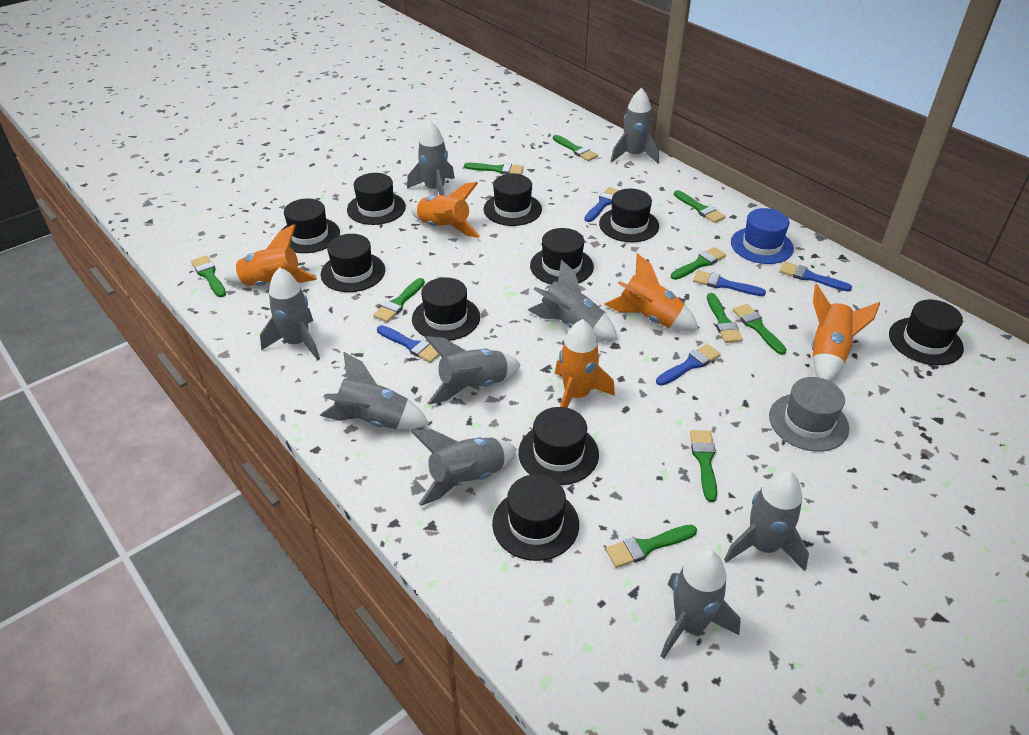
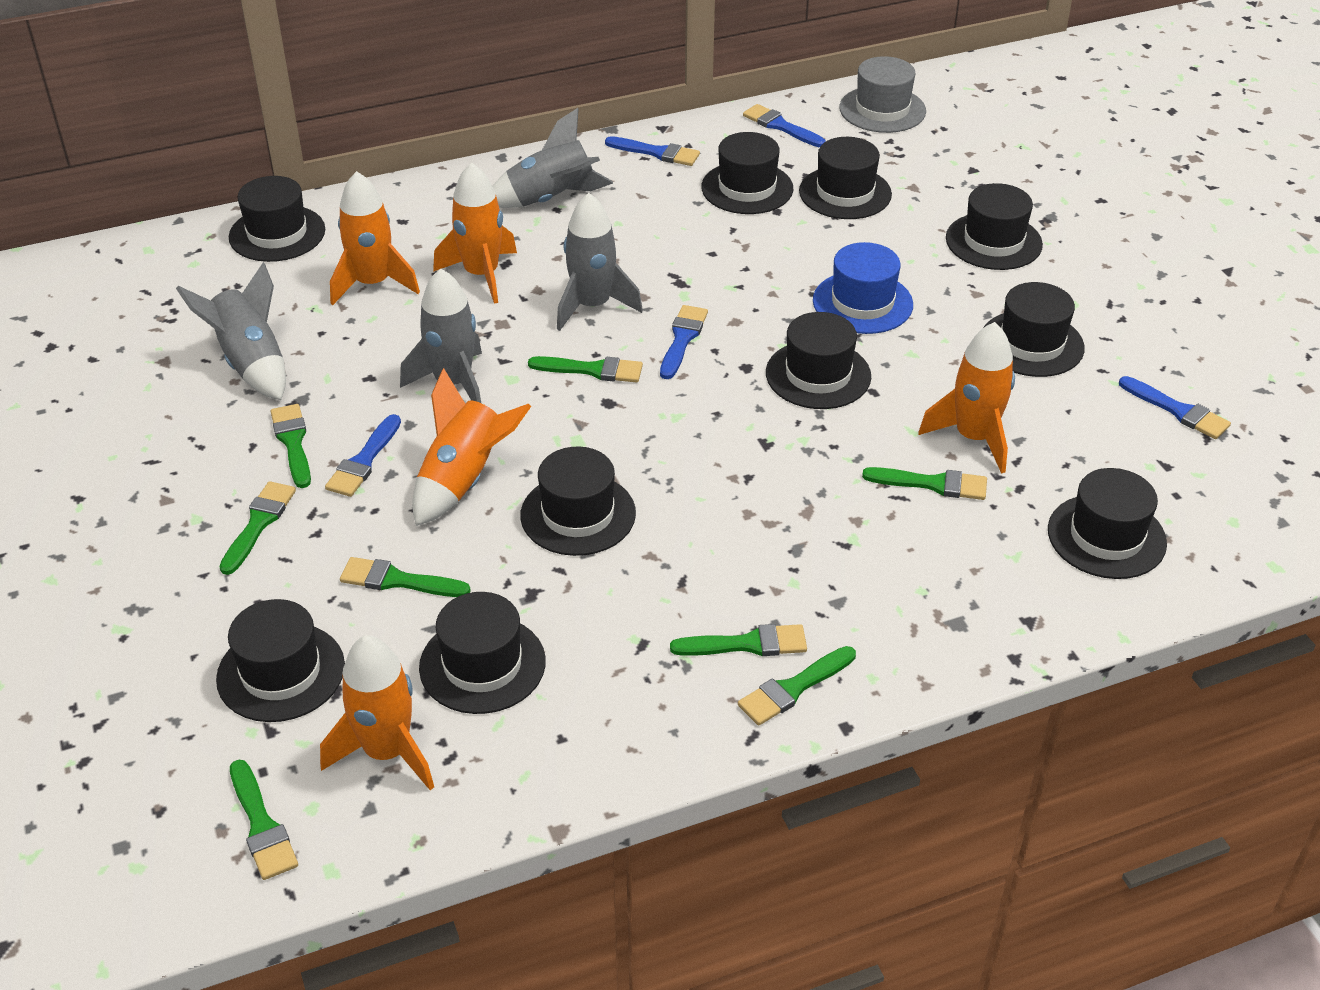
green brush: [191,256,226,297] [373,278,425,322] [464,163,524,175] [553,135,598,161] [606,525,697,568] [671,247,726,280] [674,190,726,223] [690,430,717,502] [707,293,743,343] [732,304,787,355] = 10 -> [219,481,296,575] [230,760,298,880] [270,404,311,488] [340,557,471,597] [528,356,643,382] [670,624,807,656] [738,646,856,725] [862,467,987,500] = 8
grey rocket: [260,267,320,360] [320,352,429,429] [407,121,455,196] [411,429,517,506] [425,336,521,405] [528,260,618,341] [610,88,659,163] [661,549,741,659] [724,471,809,571] = 9 -> [176,262,286,400] [400,268,482,403] [493,108,613,208] [557,193,643,331] = 4

